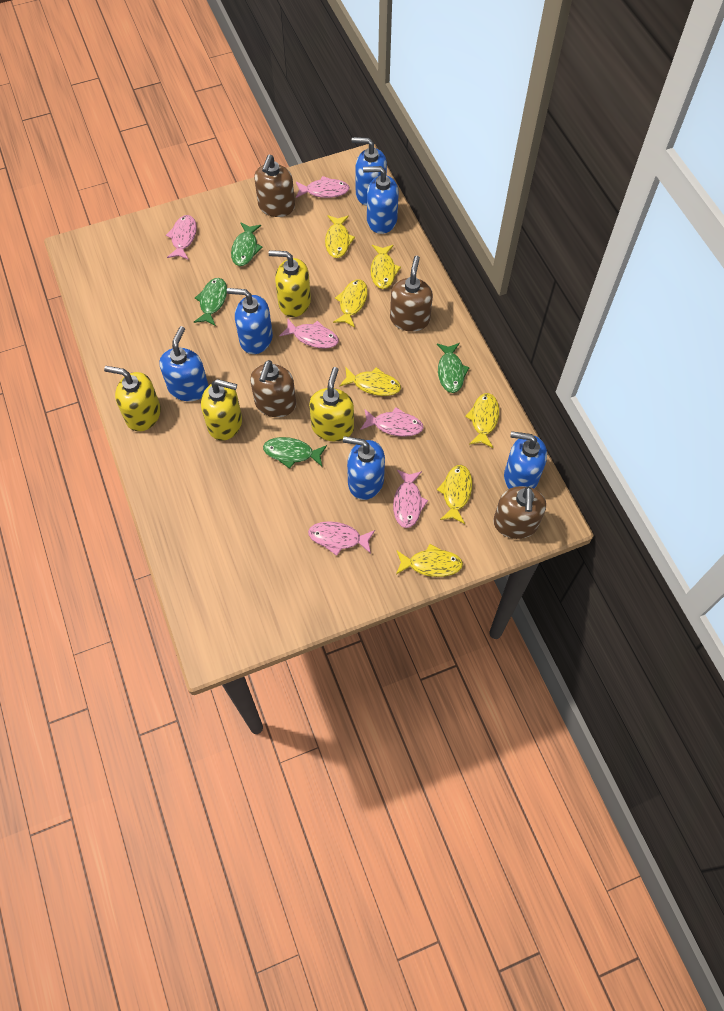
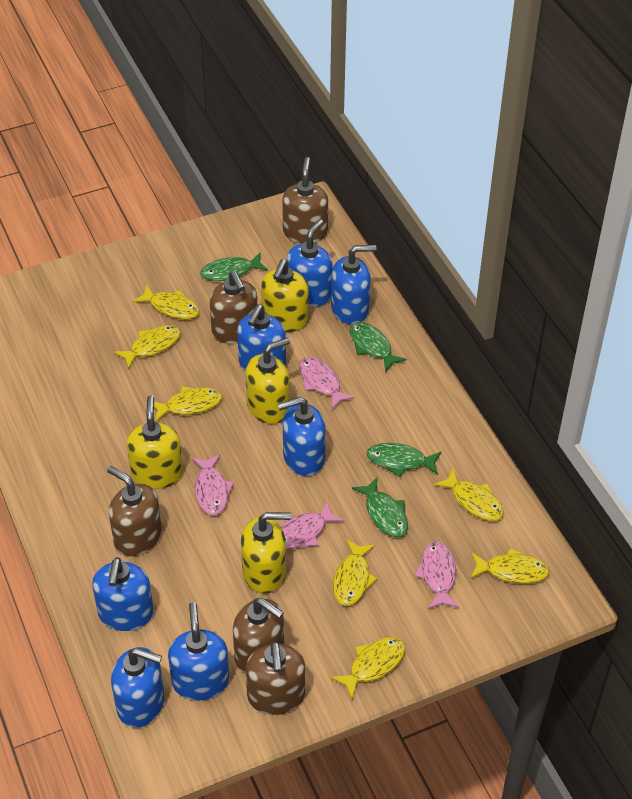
blue soap dispenser: [159,326,208,401] [227,288,273,354] [343,436,385,500] [352,137,387,206] [363,166,399,234] [504,431,547,489] = 6 -> [92,557,153,631] [111,647,165,728] [168,602,229,701] [237,305,286,371] [278,397,326,476] [287,219,333,307] [331,245,376,324] = 7
brown soap dispenser: [250,360,296,417] [254,155,295,217] [390,256,433,332] [493,486,546,539] = 4 -> [107,466,162,556] [210,270,257,344] [233,598,284,673] [246,641,305,715] [282,157,328,243] = 5
pink fish: [166,215,197,260] [279,319,339,348] [296,176,350,198] [308,521,375,556] [360,407,424,437] [393,470,428,528] = 6 -> [192,454,234,515] [280,501,344,550] [299,357,355,410] [414,541,459,609] = 4

